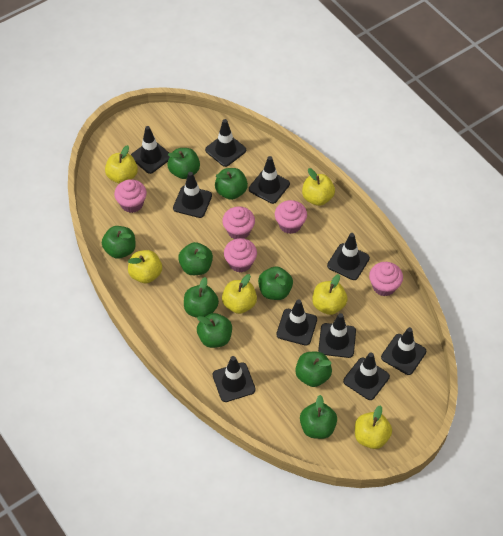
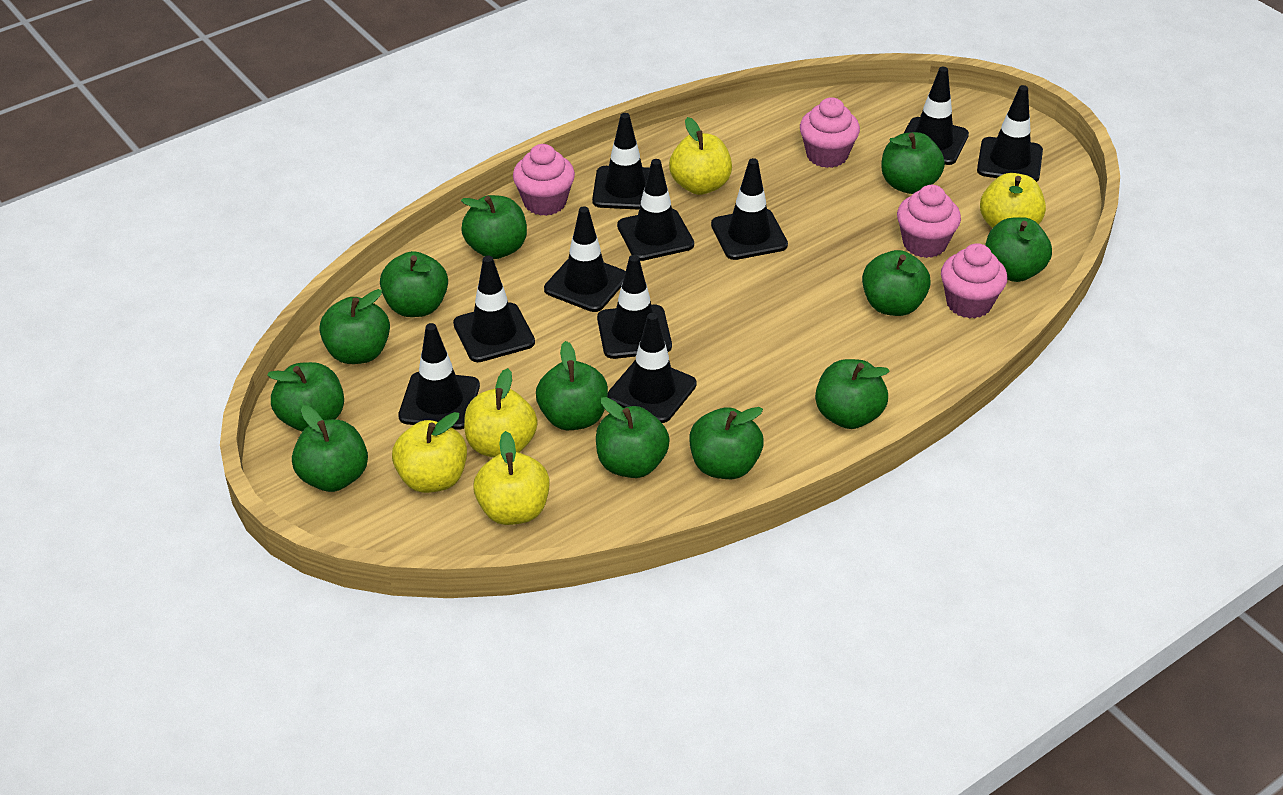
green apple: [102,226,136,259] [167,148,200,179] [178,242,213,275] [184,277,219,318] [197,313,232,348] [215,168,248,200] [258,266,293,300] [295,352,332,387] [300,395,337,439] = 9 -> [267,362,344,432] [292,405,368,492] [319,289,390,364] [380,251,448,317] [461,195,527,259] [536,341,608,430] [596,397,670,478] [689,407,764,479] [815,359,890,429] [862,250,931,316] [881,132,945,194] [985,217,1052,282] = 12
pink cupcake: [114,179,147,213] [222,206,255,239] [224,238,257,273] [275,200,307,234] [369,262,403,296] = 5 -> [513,144,575,216] [800,97,860,168] [897,185,961,258] [941,243,1007,319] = 4
yellow apple: [105,145,138,184] [128,250,162,283] [222,274,257,314] [302,168,335,206] [312,274,347,315] [355,405,392,449] = 6 -> [392,412,467,493] [464,368,538,458] [473,431,550,525] [669,117,732,195] [980,173,1046,228] = 5

